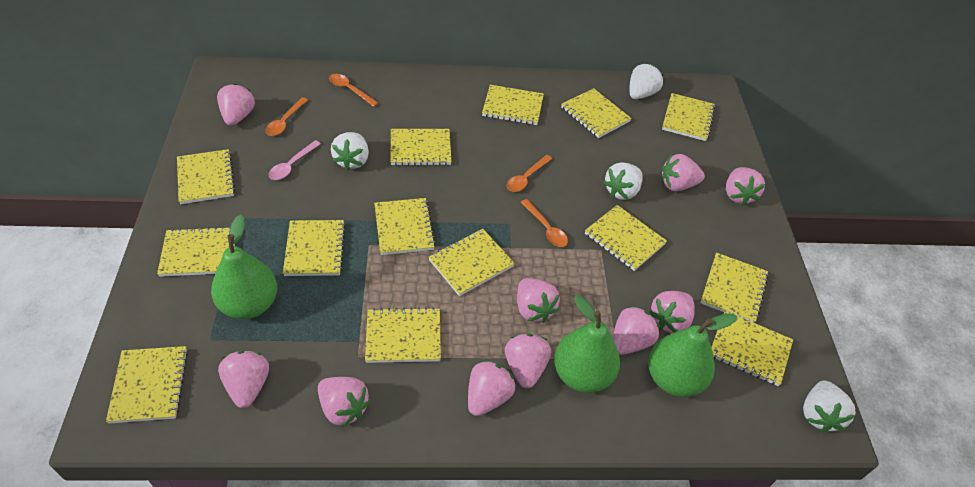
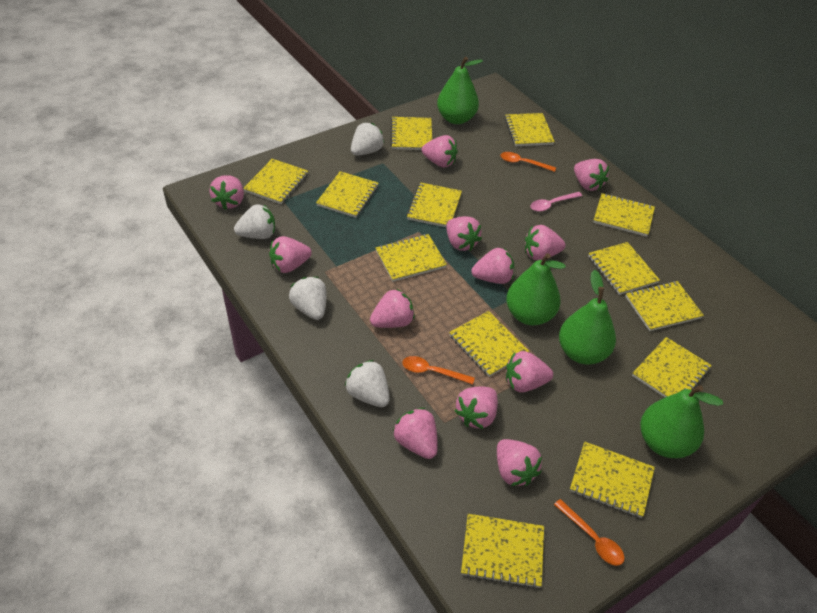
green pear: [211,215,277,319] [554,295,620,393] [648,313,737,397] = 3 -> [437,57,483,124] [506,253,566,325] [559,270,616,365] [640,385,723,458] = 4
orange spoon: [266,97,308,136] [329,74,378,107] [507,155,552,192] [521,199,568,247] = 4 -> [402,356,475,385] [500,152,556,172] [554,499,625,566] = 3
pink strawberry: [217,83,255,126] [218,350,269,408] [318,377,371,427] [468,360,515,416] [505,333,551,388] [517,278,560,323] [613,305,660,355] [649,291,695,333] [662,154,705,191] [726,167,765,206] = 10 -> [210,175,244,210] [269,236,312,273] [370,289,415,328] [393,408,438,459] [421,135,458,168] [446,216,482,251] [454,386,498,429] [471,248,514,284] [497,439,542,486] [506,351,553,393] [525,225,565,260] [574,159,609,191] = 12
yellow notebook: [106,346,188,423] [157,226,235,277] [177,149,235,204] [283,220,346,276] [365,307,441,363] [374,198,436,255] [390,129,451,166] [429,229,515,296] [482,85,544,125] [561,88,632,138] [585,205,667,271] [662,93,715,141] [701,252,769,323] [711,311,793,386] = 14 -> [243,159,308,204] [316,171,378,218] [376,234,447,282] [390,117,432,150] [406,182,462,227] [449,311,530,377] [461,514,544,589] [505,113,555,146] [570,442,655,518] [589,242,660,295] [593,193,655,237] [625,281,704,331] [632,337,712,397] = 13

